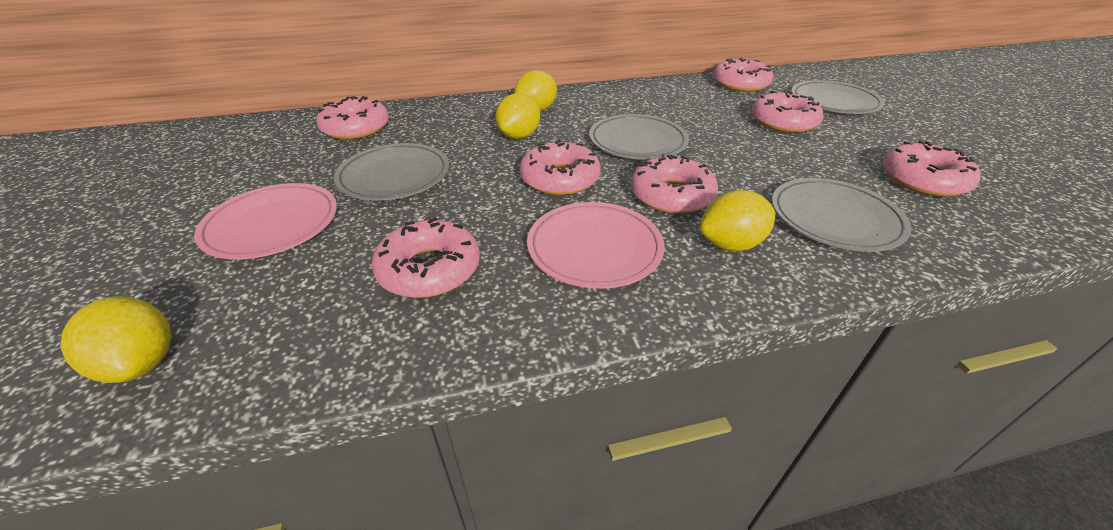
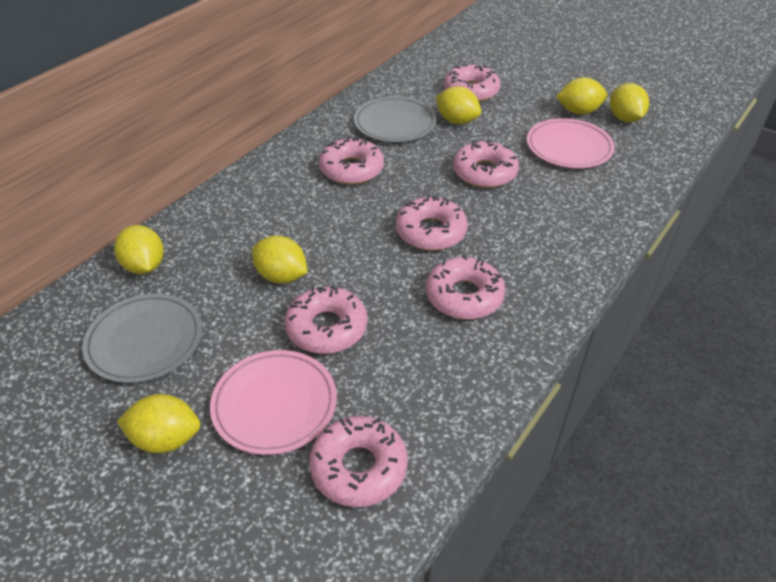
grey plate: [334,143,449,200] [589,114,689,160] [772,178,912,252] [791,80,885,114] = 4 -> [82,294,202,383] [354,96,437,142] = 2
yellow lemon: [60,296,171,383] [495,93,540,139] [514,70,557,111] [700,190,776,251] = 4 -> [114,225,164,274] [117,394,200,453] [252,236,308,283] [436,86,481,124] [556,77,608,115] [610,83,649,122] = 6

